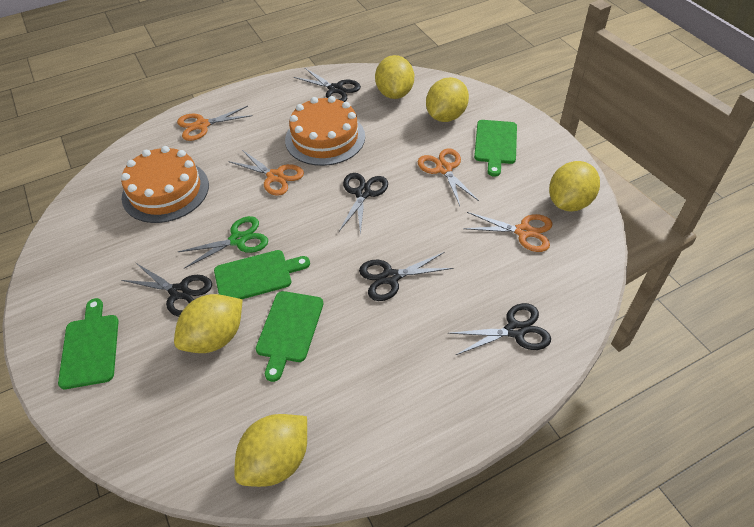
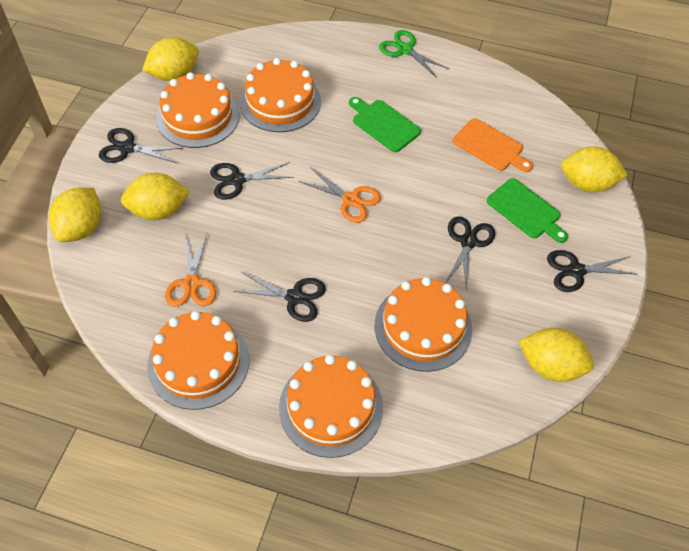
green cutting board: [58,298,119,389] [214,250,310,299] [256,291,323,382] [474,120,517,177] = 4 -> [349,97,421,152] [487,178,568,243] = 2
orange cake: [121,146,209,223] [285,96,365,166] = 2 -> [147,311,249,410] [156,72,240,148] [240,58,321,132] [279,355,383,458] [375,277,472,372] = 5
orange cutting board: none = 0 -> [453,118,533,172] = 1
orange scissors: [177,106,253,141] [228,150,304,196] [418,148,479,206] [463,212,552,252] = 4 -> [165,233,216,307] [298,167,381,223] = 2

